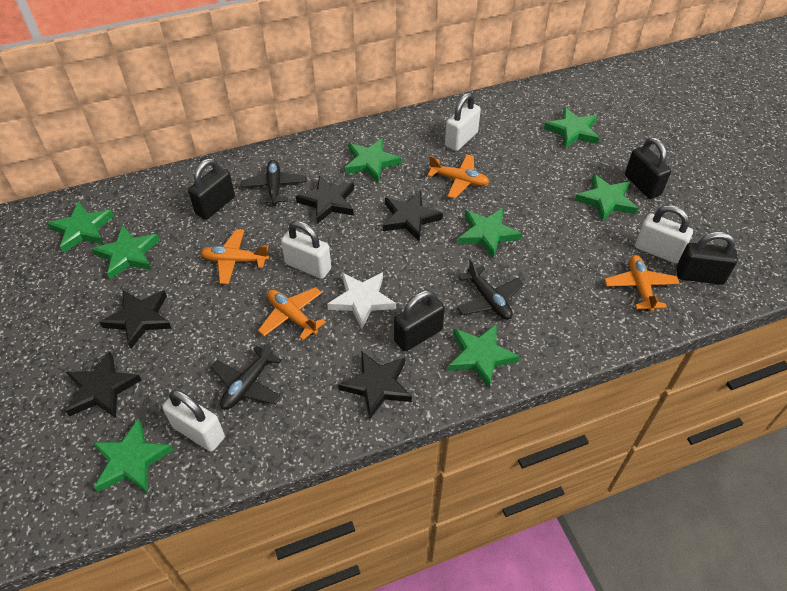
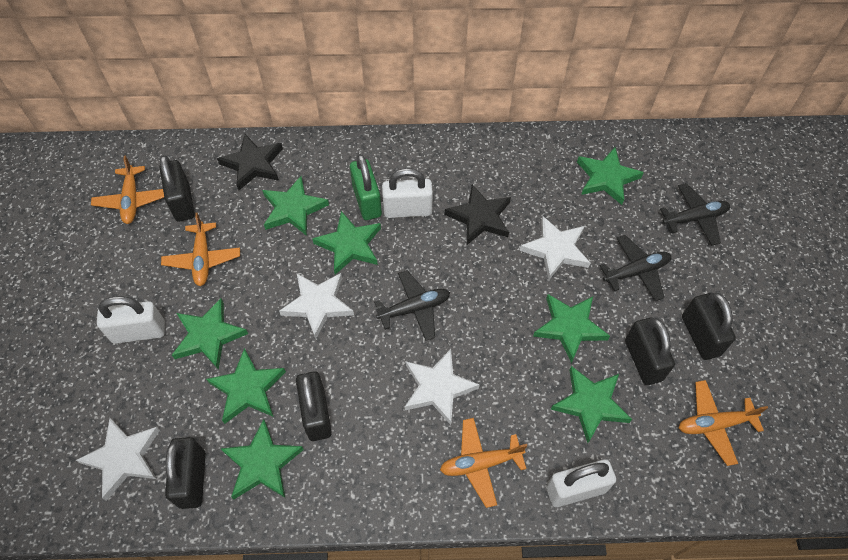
black padlock: [188,158,235,220] [394,290,445,352] [625,138,671,199] [677,232,738,285] = 4 -> [160,155,195,221] [165,437,206,509] [296,371,332,441] [625,318,675,385] [682,293,736,360] = 5
black star: [66,351,141,418] [99,290,172,349] [296,175,354,224] [338,351,412,420] [383,191,443,241] = 5 -> [217,134,283,190] [445,184,511,245] = 2
green padlock: none = 0 -> [350,154,382,220] = 1
white padlock: [162,390,225,451] [281,221,331,279] [445,93,481,151] [635,205,693,263] = 4 -> [97,296,165,344] [382,168,433,218] [546,459,616,507] = 3
white star: [327,272,396,329] = 1 -> [76,418,160,501] [279,273,354,339] [405,349,480,425] [520,216,590,280] = 4

